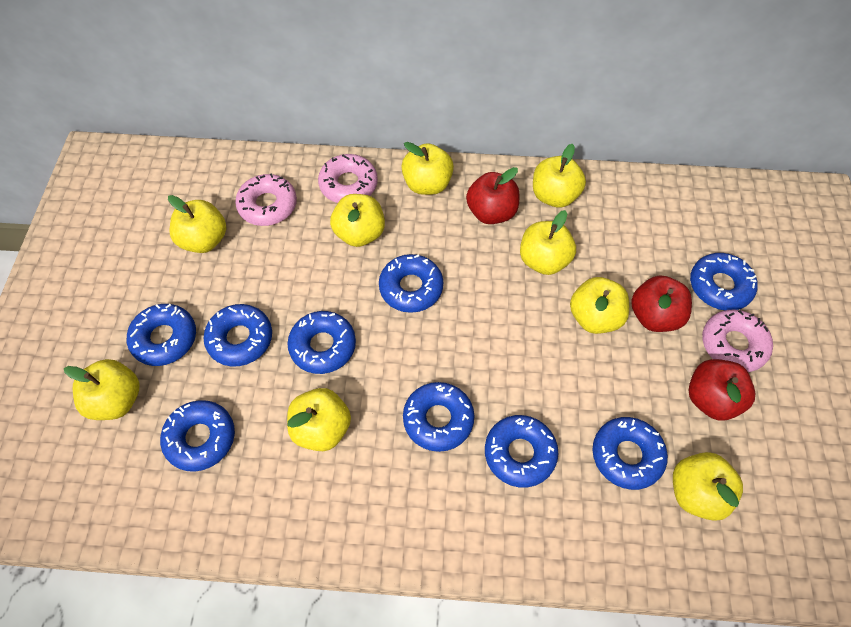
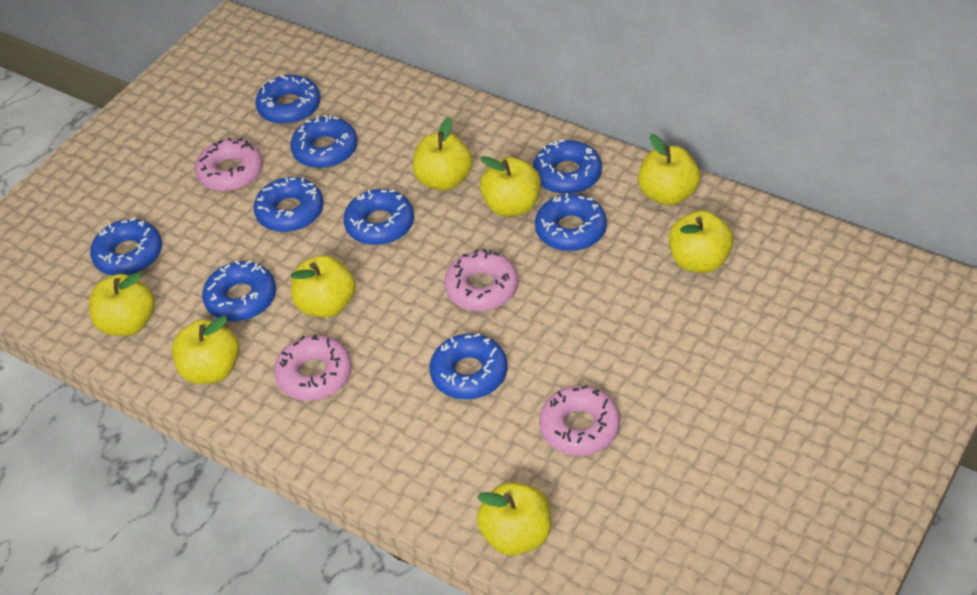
pink donut: [235,173,297,226] [318,154,378,203] [702,309,773,372] = 3 -> [195,137,263,191] [274,334,352,401] [444,249,518,311] [539,384,620,456] = 4
red apple: [466,167,519,224] [631,276,692,332] [688,359,755,420] = 3 -> none = 0
yellow apple: [64,359,140,420] [168,195,226,253] [287,388,351,451] [330,194,385,247] [401,142,454,195] [520,210,576,275] [533,144,586,208] [570,277,629,334] [673,452,743,521] = 9 -> [89,272,155,336] [172,316,239,384] [291,255,356,318] [413,117,473,191] [477,482,551,556] [480,156,541,217] [638,134,700,206] [669,211,734,273] = 8

